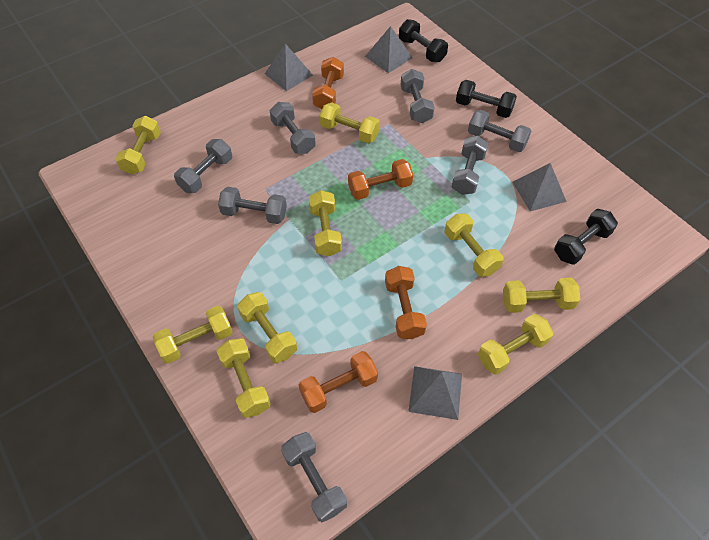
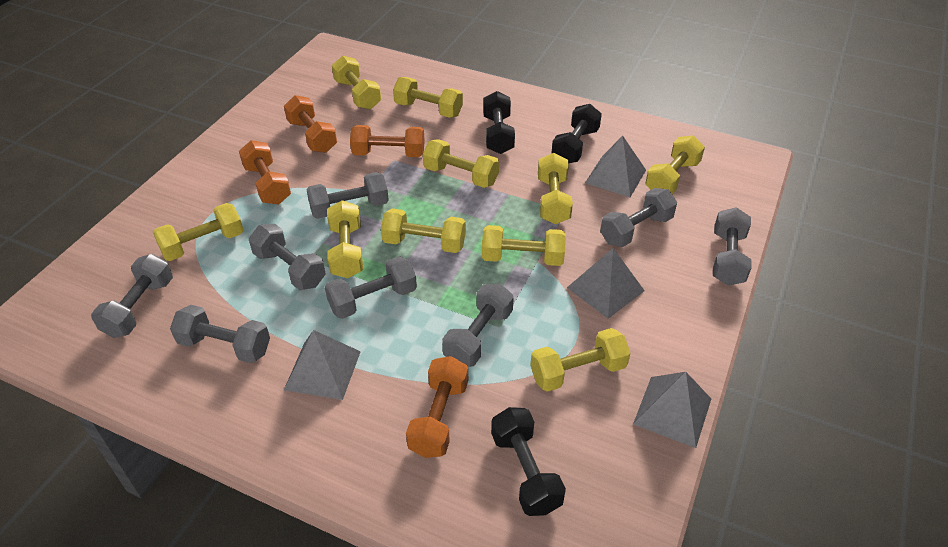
grey dumbbell: [174,139,232,193] [218,187,287,224] [270,102,316,154] [281,432,347,523] [401,69,435,123] [452,136,488,195] [468,110,531,152] = 7 -> [91,254,173,338] [170,305,270,363] [249,224,326,290] [306,172,389,219] [325,256,417,319] [442,283,514,367] [600,188,677,247] [713,207,751,286] = 8
yellow dumbbell: [116,116,161,175] [153,306,233,364] [217,338,271,418] [237,292,297,363] [309,190,342,256] [320,102,380,143] [445,213,503,277] [478,314,553,375] [503,278,580,313] = 9 -> [153,203,244,261] [327,200,363,278] [332,56,381,109] [381,209,466,253] [393,77,463,118] [423,139,499,188] [482,225,566,266] [531,328,630,392] [538,153,573,224] [645,135,705,194] = 10

